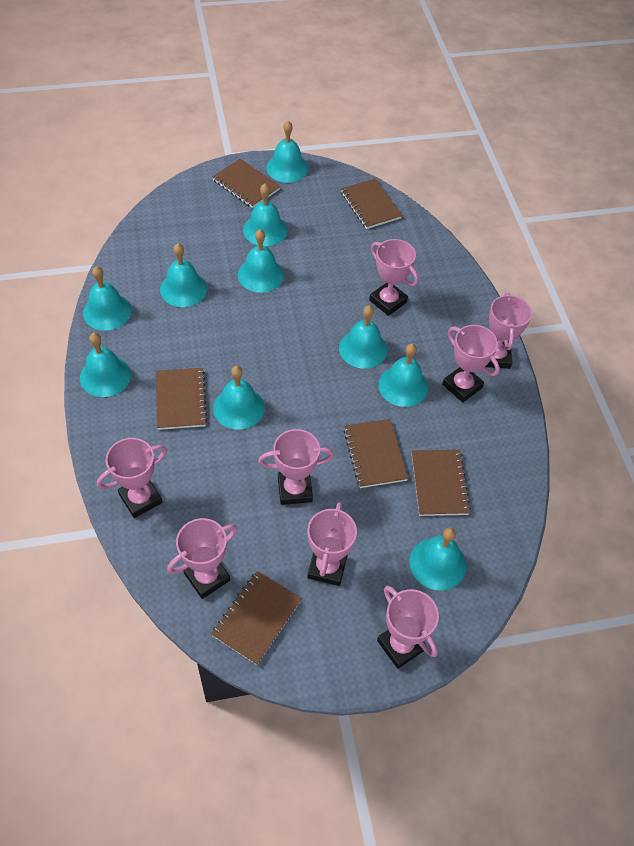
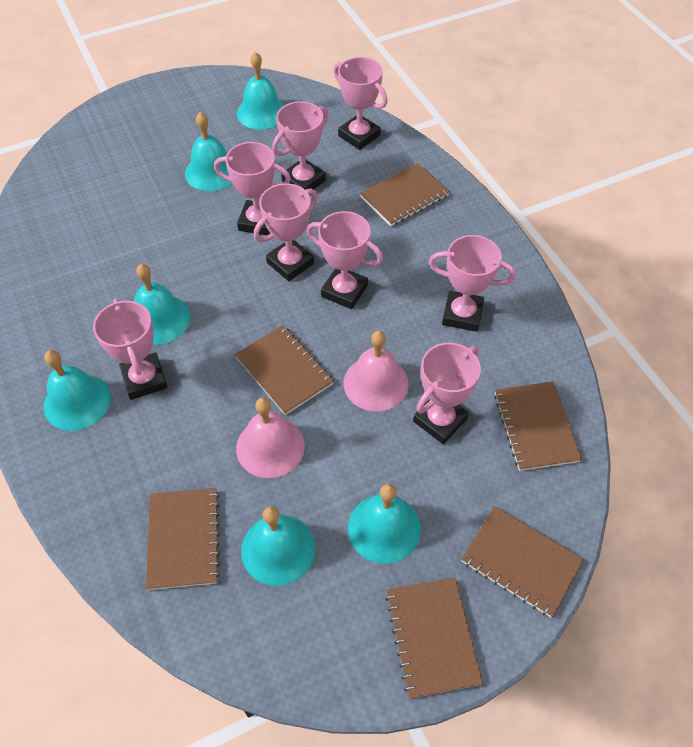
pink bell: none = 0 -> [236,398,305,478] [344,331,409,412] = 2
turquoise bell: [80,333,131,397] [83,266,132,331] [160,244,207,307] [213,366,265,430] [238,229,284,293] [243,184,288,246] [266,121,308,183] [339,305,388,369] [378,344,428,407] [409,528,466,591] = 10 -> [44,350,111,431] [134,264,190,345] [185,112,232,191] [237,52,285,130] [241,506,315,586] [348,484,421,564] = 6

